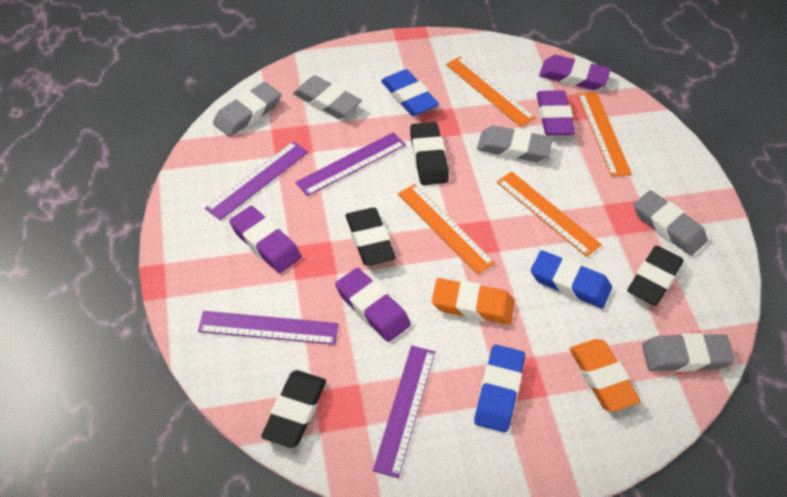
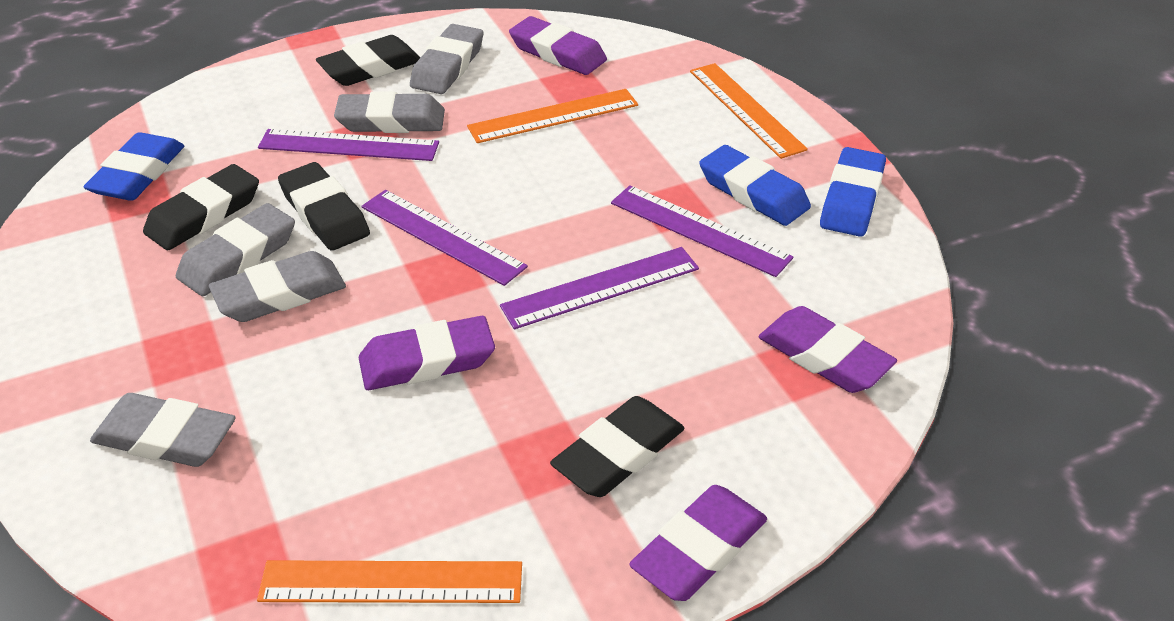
orange eraser: [432,278,515,324] [570,339,641,412] = 2 -> none = 0
orange ruler: [398,184,495,274] [446,56,536,127] [497,172,602,257] [577,92,632,177] = 4 -> [257,561,522,603] [467,89,638,143] [690,63,808,159] = 3

